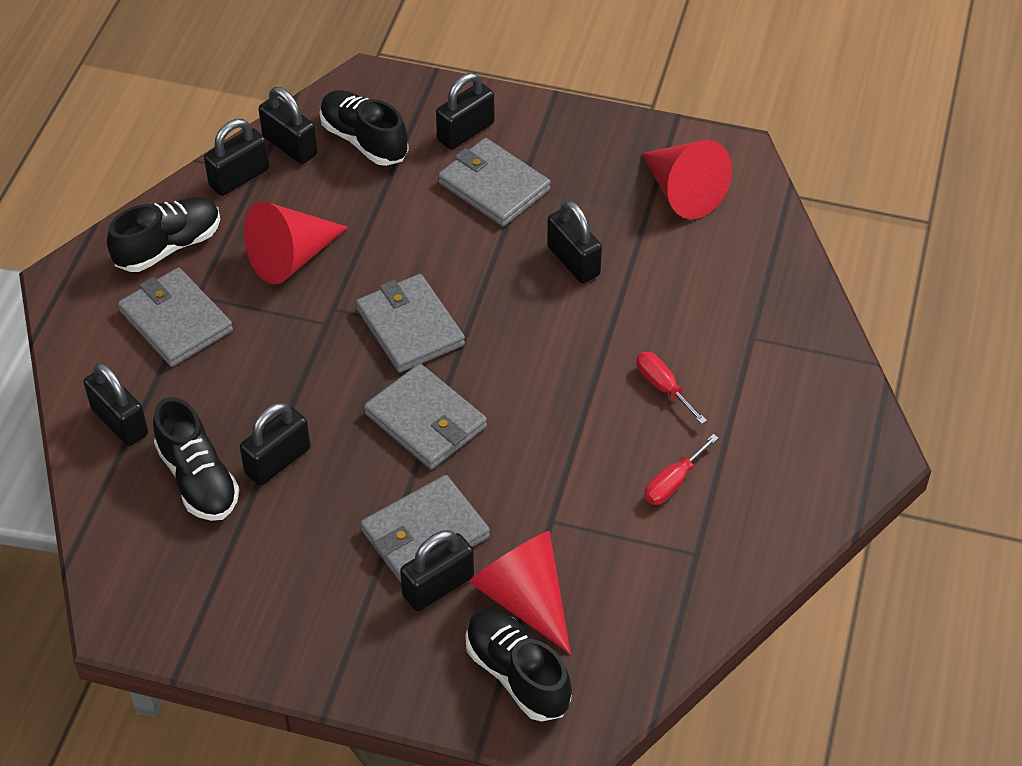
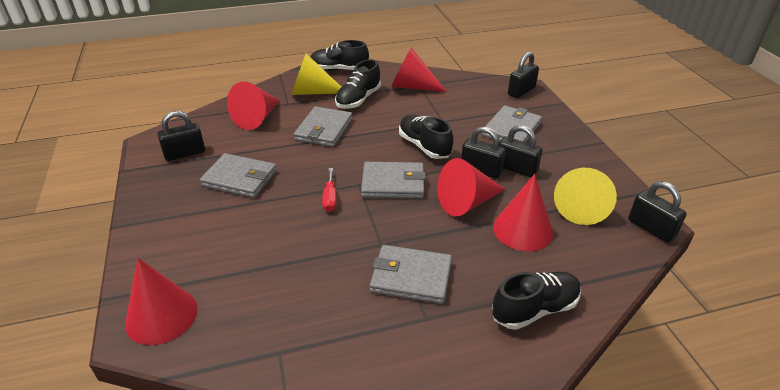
black padlock: [84,363,148,446] [204,119,269,196] [240,403,311,486] [259,87,318,164] [400,530,474,611] [436,73,495,150] [547,201,602,283] = 7 -> [157,111,205,161] [461,127,506,179] [499,125,542,178] [508,52,539,98] [628,181,687,243] = 5
red cone: [244,201,348,284] [469,531,571,654] [641,140,732,219] = 3 -> [125,258,198,345] [227,82,280,130] [391,48,447,92] [437,158,506,216] [493,174,553,251] = 5
red screwdriver: [636,352,707,424] [644,434,718,505] = 2 -> [322,168,337,212] = 1
yellow cone: none = 0 -> [291,53,341,95] [554,168,617,225] = 2

